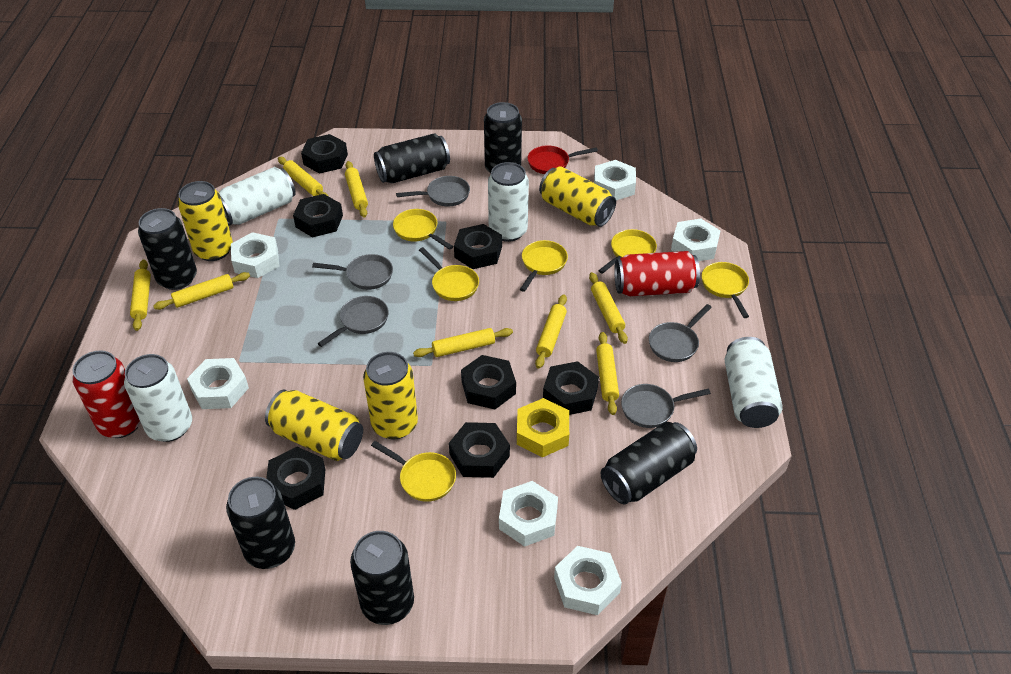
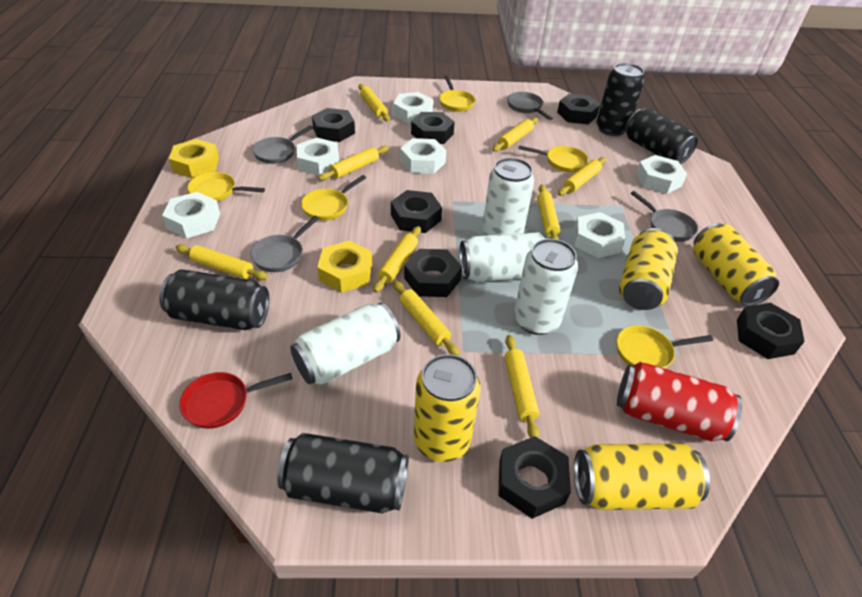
black can: [138,208,197,290] [226,477,295,569] [350,531,414,625] [374,133,450,183] [484,102,522,174] [601,422,697,504] = 6 -> [159,269,269,330] [277,433,409,513] [596,63,644,136] [625,108,698,164] = 4
grey pan: [312,254,393,290] [317,296,389,347] [396,176,470,206] [621,384,711,428] [649,304,712,362] = 5 -> [251,216,319,272] [252,125,313,164] [507,92,553,120] [630,191,698,242] = 4
red can: [72,350,141,438] [614,251,700,297] = 2 -> [617,362,742,441] = 1
yellow nut: [517,398,569,457] = 1 -> [169,139,219,178] [317,240,372,293] = 2
yellow pan: [371,441,456,502] [393,209,453,250] [419,247,479,301] [520,240,568,292] [598,229,657,274] [701,262,749,318] = 6 -> [188,172,265,201] [301,175,366,221] [439,75,475,112] [518,145,588,172] [617,325,713,368] = 5
yellow rolling pin: [130,260,151,331] [153,272,250,310] [278,157,328,196] [345,161,368,217] [413,328,513,357] [535,294,567,369] [589,272,628,344] [596,332,619,415] = 8 -> [176,244,268,280] [318,146,389,181] [359,84,390,121] [373,226,421,293] [393,281,460,356] [492,117,538,152] [505,335,539,438] [537,184,560,240] [558,157,606,196] = 9

